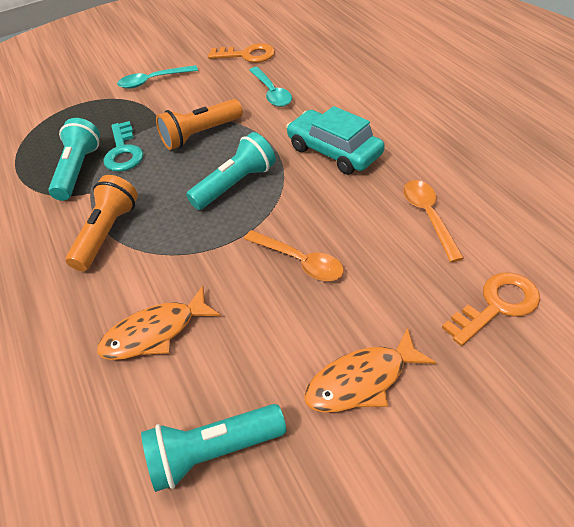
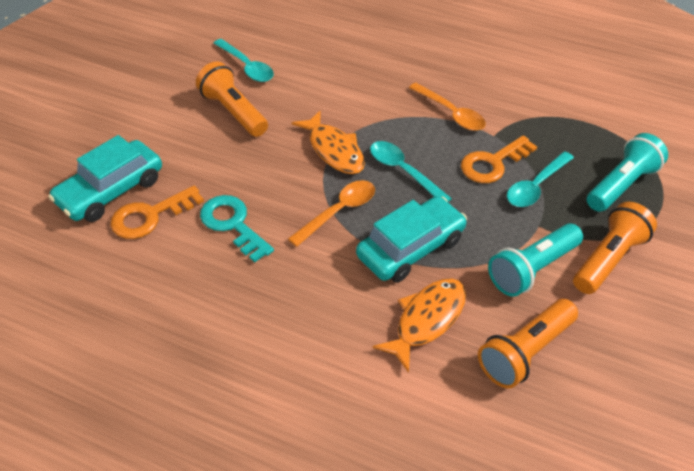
orange flashlight: [66,175,138,271] [156,99,243,150] = 2 -> [196,61,268,137] [478,299,578,389] [573,201,657,294] = 3
turquoise car: [286,106,384,175] = 1 -> [48,135,162,222] [356,196,467,283] = 2
turquoise flashlight: [48,118,100,201] [141,404,286,492] [186,132,276,210] = 3 -> [488,223,583,297] [587,133,668,212] = 2
turquoise spoon: [117,65,198,89] [249,67,292,107] = 2 -> [214,39,274,82] [370,141,452,202] [507,151,574,207] = 3

